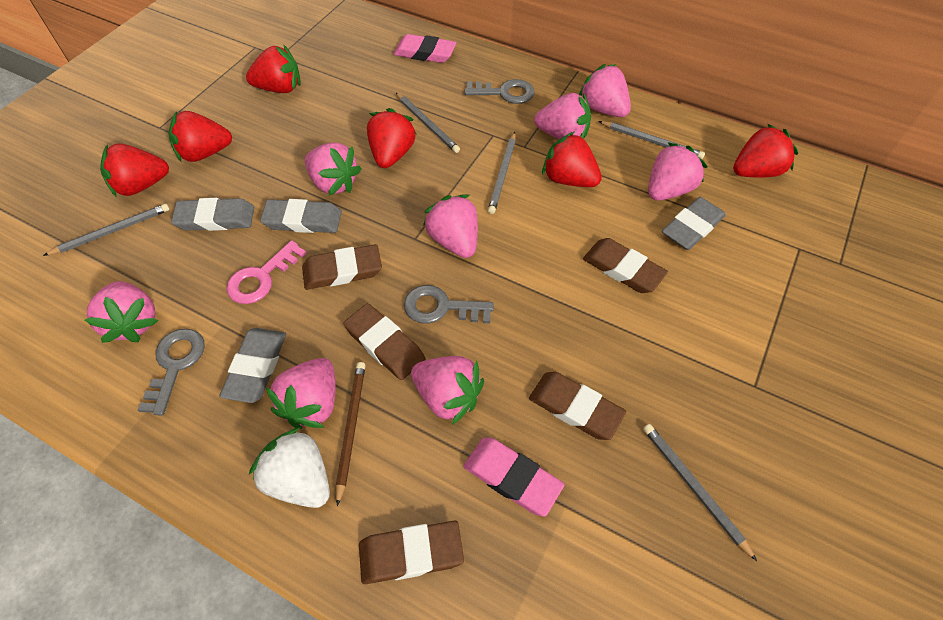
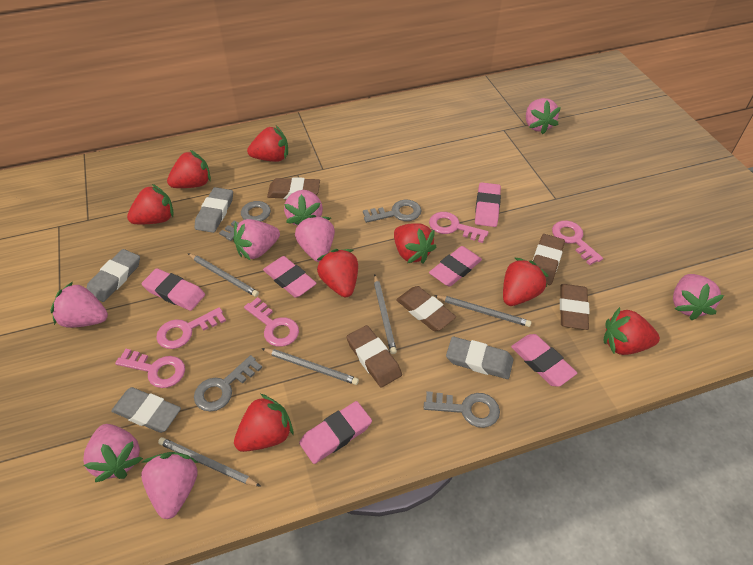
brown pencil: [336,362,366,507] = 1 -> none = 0
grey key: [138,329,205,415] [404,285,494,324] [465,79,535,104] = 3 -> [194,355,262,412] [219,201,271,241] [363,200,422,223] [424,391,500,428] = 4
pink eraser: [394,34,456,63] [463,437,564,517] = 2 -> [142,268,205,311] [263,256,317,298] [299,401,372,464] [429,246,482,287] [475,182,501,227] [511,334,577,387] = 6
pink key: [226,240,307,304] = 1 -> [115,349,185,388] [156,307,226,349] [244,297,299,347] [429,212,489,243] [552,221,603,265] = 5
red strawberry: [100,143,169,197] [168,111,232,162] [246,44,301,93] [367,108,416,168] [542,131,602,187] [733,124,798,178] = 6 -> [127,184,173,224] [167,150,211,188] [234,394,294,452] [247,126,288,162] [317,249,358,297] [394,223,436,263] [503,257,549,306] [604,307,660,355] = 8
white strawberry: [249,427,330,508] = 1 -> none = 0

